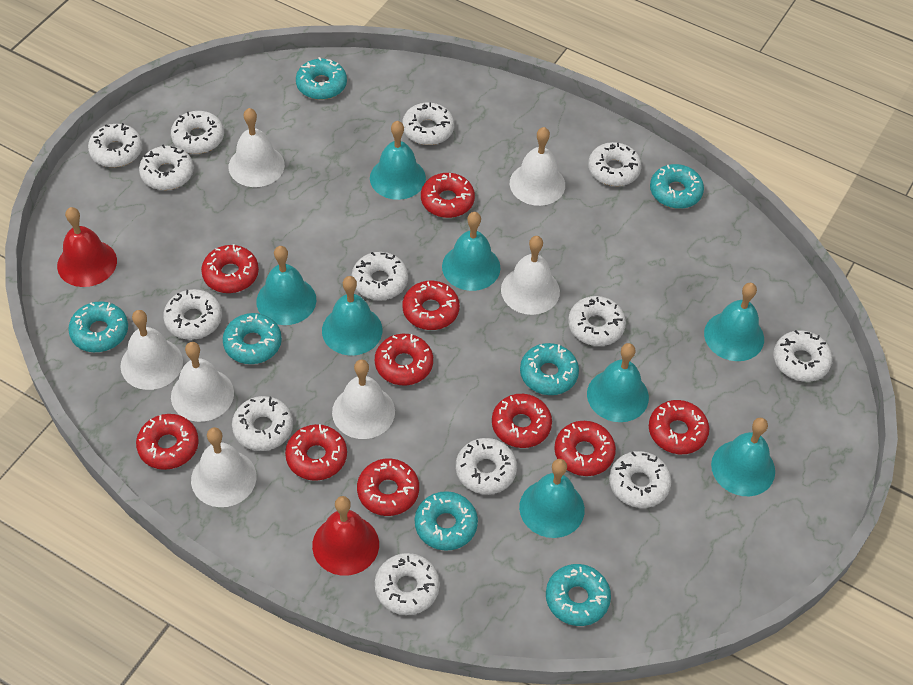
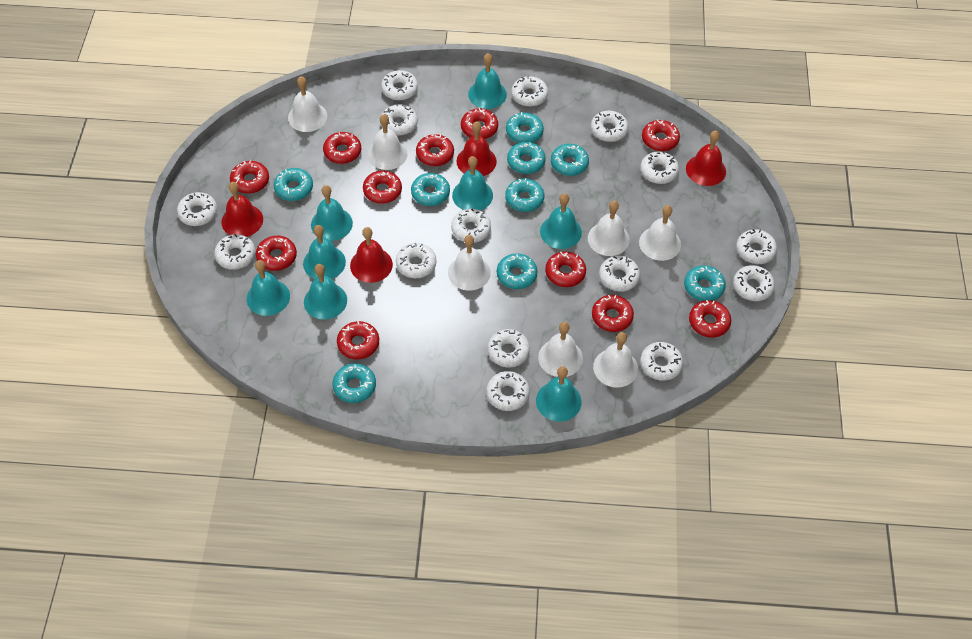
red bell: [57,207,117,287] [312,496,379,576] = 2 -> [221,182,263,237] [350,227,393,283] [456,122,497,176] [686,130,726,186] = 4
red donut: [136,414,199,470] [201,244,259,293] [285,424,347,481] [357,458,419,516] [375,334,433,385] [402,281,460,330] [421,173,475,218] [492,394,552,448] [554,421,616,476] [649,400,709,454] = 10 -> [230,160,269,194] [256,236,297,271] [323,132,361,164] [337,321,379,359] [363,170,402,204] [416,134,454,166] [461,108,498,139] [545,252,586,287] [592,295,634,332] [642,119,680,151] [689,300,731,337] = 11
turquoise donut: [68,301,128,352] [223,313,282,364] [296,57,347,100] [415,491,478,551] [520,343,579,395] [546,564,611,626] [650,164,704,209] = 7 -> [274,168,313,201] [333,363,376,403] [411,173,450,206] [497,253,537,289] [505,178,544,212] [506,112,544,143] [507,142,546,174] [551,144,589,176] [684,265,726,301] = 9
white donut: [88,123,142,167] [139,144,194,190] [163,289,222,340] [171,111,224,154] [232,396,293,451] [352,252,408,300] [375,553,440,615] [402,103,454,145] [456,438,517,494] [568,296,626,346] [588,142,642,186] [609,451,672,508] [773,330,833,382] = 13 -> [177,192,217,226] [214,234,256,270] [381,70,418,100] [381,104,418,136] [396,243,437,278] [451,209,491,243] [486,371,530,411] [487,329,530,368] [511,76,548,107] [591,111,628,142] [599,256,640,292] [640,151,679,184] [640,342,683,381] [733,265,775,301] [736,229,777,264] = 15

